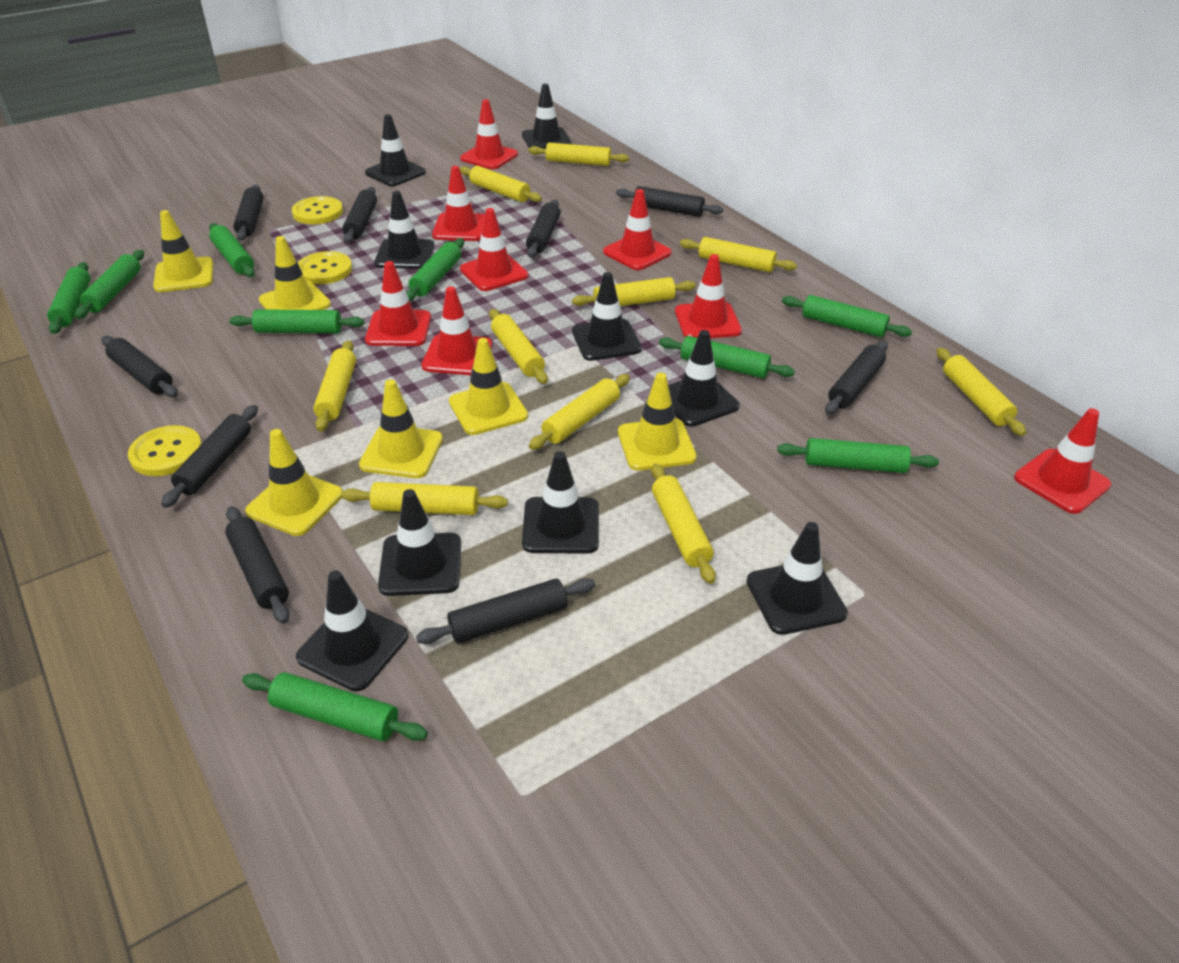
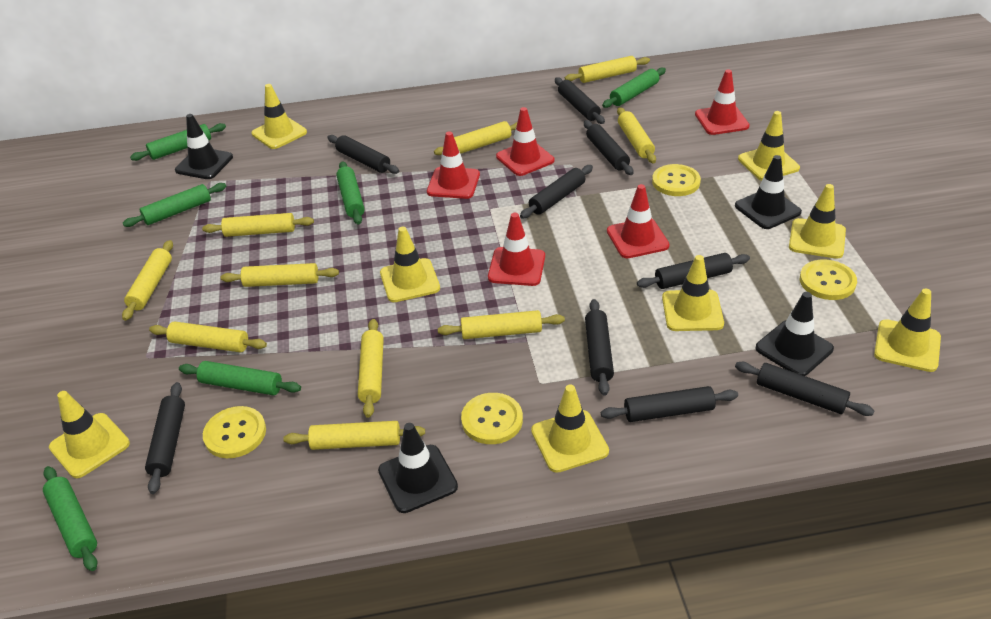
black traffic cone: [296,570,408,691] [365,114,426,186] [374,191,434,269] [378,489,461,596] [522,83,572,149] [522,451,599,554] [572,272,642,361] [668,330,740,427] [747,522,848,635] = 9 -> [175,114,233,179] [378,423,458,513] [735,155,802,229] [756,292,834,376] = 4
green rolling pin: [47,262,91,334] [75,250,144,319] [209,223,255,277] [229,309,364,333] [242,672,428,741] [406,238,464,301] [659,336,795,378] [777,438,939,473] [782,295,912,337] = 9 -> [43,466,98,571] [123,183,226,227] [130,123,226,161] [179,361,301,396] [336,161,365,225] [602,67,666,108] = 6
red traffic cone: [365,261,431,346] [421,286,492,375] [432,166,485,241] [460,99,518,169] [460,208,528,291] [603,189,672,270] [675,254,742,338] [1014,408,1111,514] = 8 -> [427,131,480,199] [488,213,545,286] [496,107,554,176] [607,184,670,258] [695,69,750,135] = 5
yellow button: [128,425,202,476] [292,196,343,224] [298,251,352,284] = 3 -> [203,406,266,458] [461,393,523,444] [652,164,701,196] [800,260,857,300] = 4
yellow traffic cone: [153,210,213,292] [245,429,343,536] [259,236,331,310] [359,379,443,478] [449,338,528,435] [618,373,697,471] = 6 -> [49,391,130,478] [251,84,307,149] [380,227,440,302] [531,385,609,473] [662,255,724,331] [738,111,800,181] [789,184,846,259] [874,289,941,372] = 8

